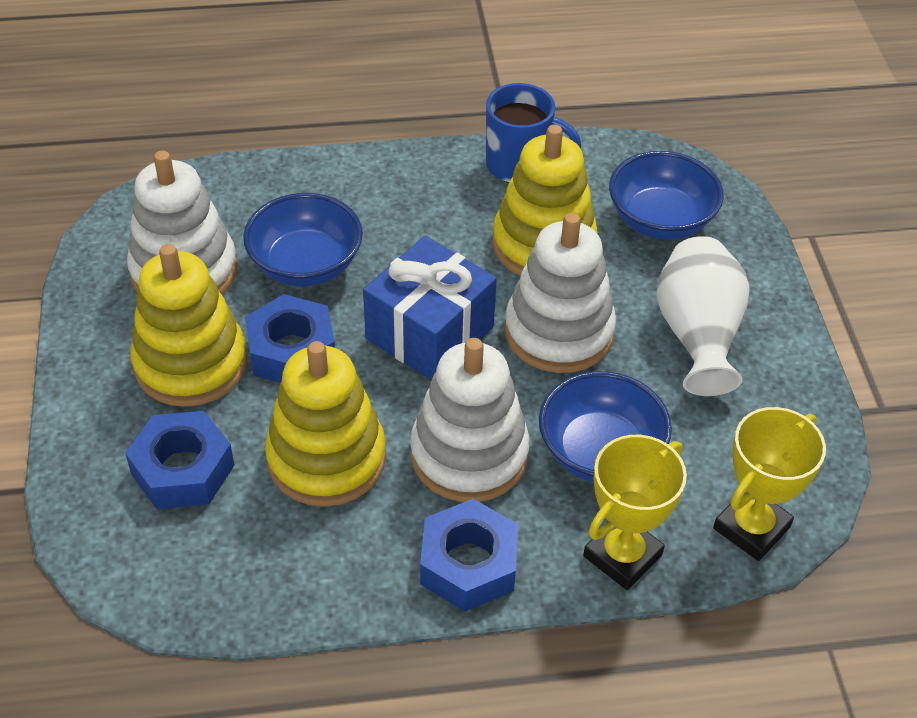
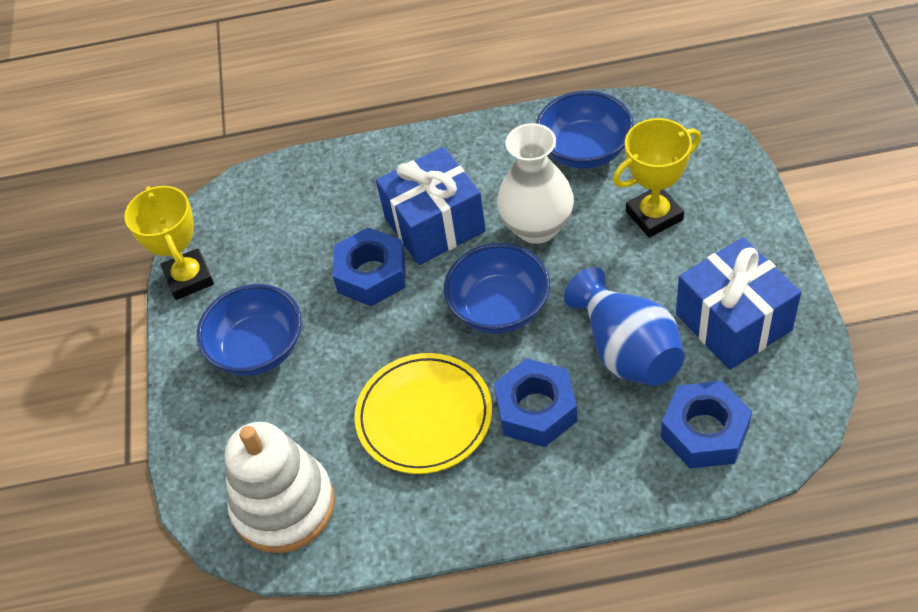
blue gift: [363,236,497,380] = 1 -> [376,147,486,265] [676,237,801,370] = 2
blue mug: [486,83,581,183] = 1 -> none = 0
blue vase: none = 0 -> [564,267,684,386] = 1
white stacking toy: [127,151,238,295] [410,338,530,502] [505,213,616,373] = 3 -> [225,422,335,553] = 1
yellow plate: none = 0 -> [354,353,492,474] = 1
yellow stacking toy: [130,244,248,407] [265,341,386,507] [492,125,598,276] = 3 -> none = 0

